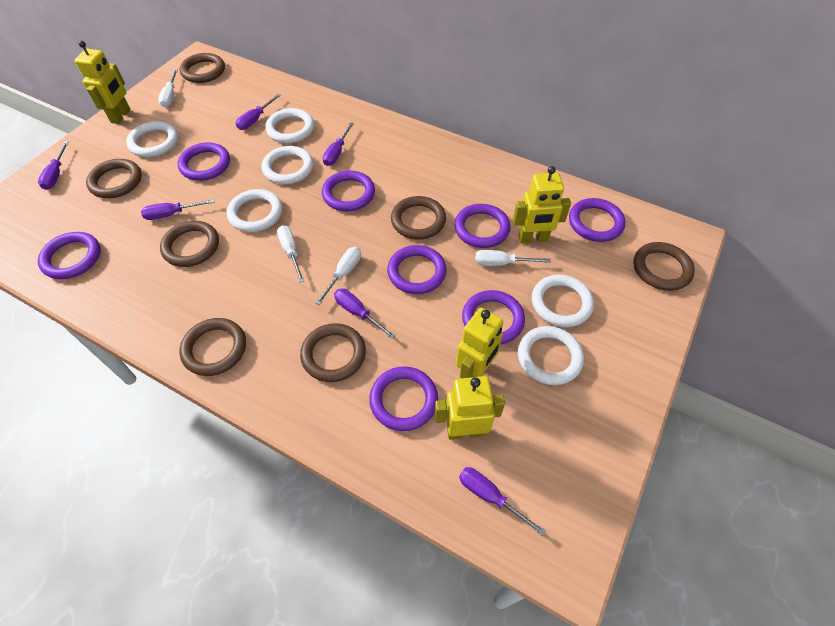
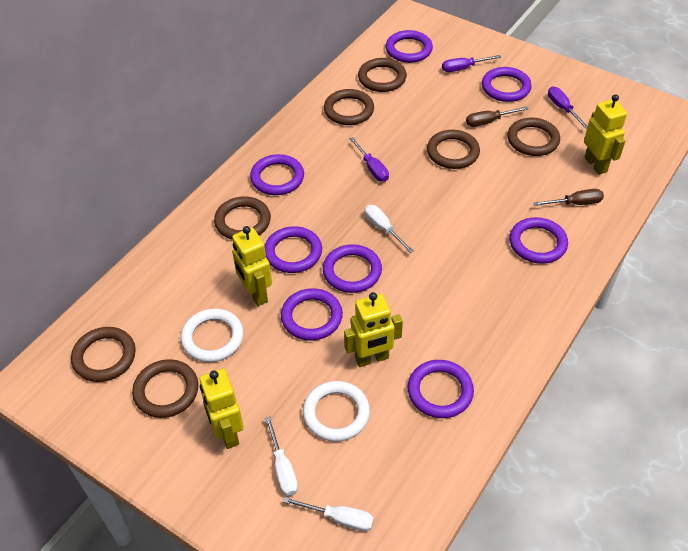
brown screwdriver: none = 0 -> [466,106,528,127] [533,189,604,206] = 2
purple screwdriver: [38,142,69,190] [141,199,214,220] [236,94,281,130] [323,122,354,166] [334,289,396,339] [459,467,546,536] = 6 -> [350,137,389,182] [442,55,501,72] [548,87,588,129] = 3
white ring: [126,121,178,157] [227,189,282,232] [261,146,313,184] [265,108,314,143] [518,326,584,385] [532,275,594,327] = 6 -> [181,308,244,362] [303,381,370,441] = 2
white screwdriver: [158,69,178,107] [277,225,304,283] [315,247,361,305] [475,250,551,266] = 4 -> [265,416,298,496] [283,497,374,532] [365,205,414,253] = 3

